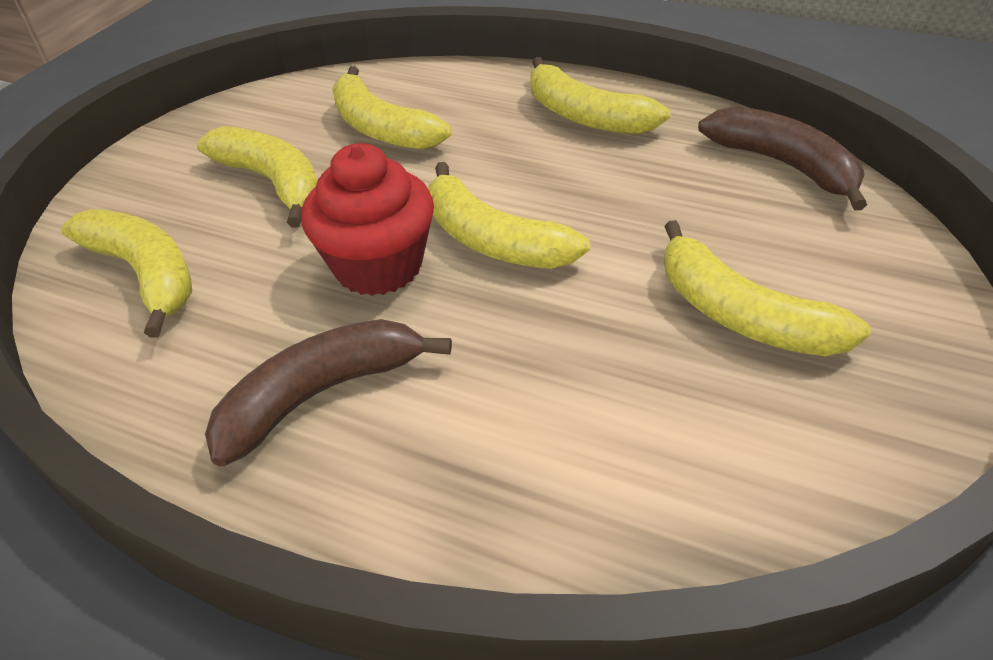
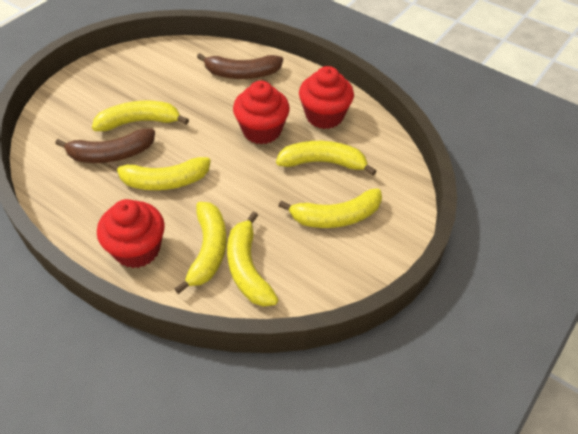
red cupcake: [301,143,434,296] = 1 -> [97,199,165,268] [233,81,290,144] [299,66,354,129] = 3

